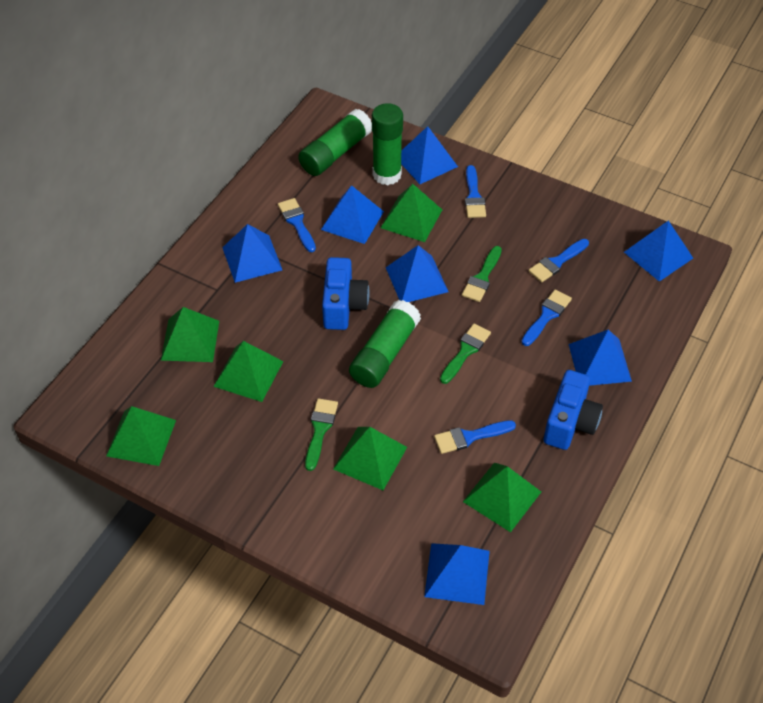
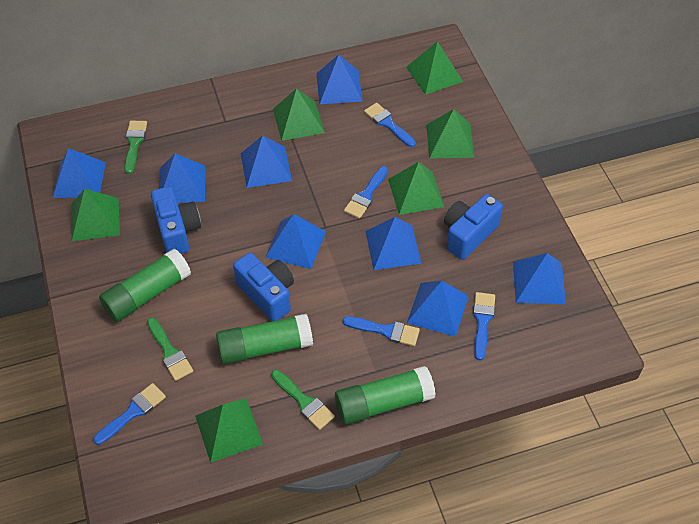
blue camera: [322,257,370,330] [544,370,603,450] = 2 -> [151,186,201,254] [233,253,294,321] [444,194,503,260] = 3
blue pyramid: [222,224,282,283] [321,185,384,244] [386,245,449,302] [401,126,458,184] [424,543,490,605] [569,329,632,386] [624,220,693,282] = 7 -> [53,148,106,198] [159,153,205,203] [241,135,292,188] [266,214,326,269] [316,55,363,104] [365,217,422,270] [407,281,469,337] [513,253,566,304] = 8

